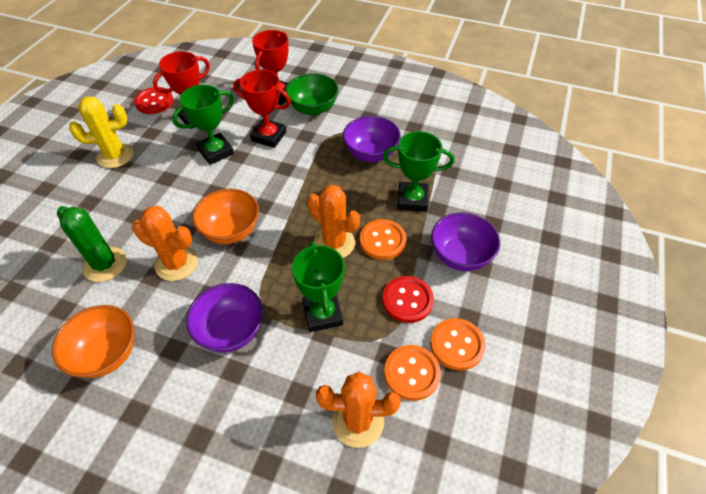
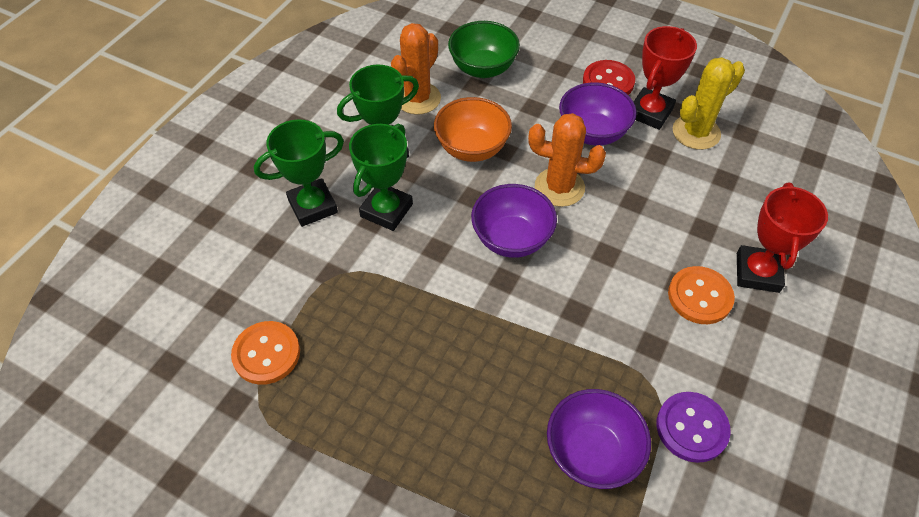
green cactus: [57,206,127,282] = 1 -> none = 0
orange bowl: [52,305,134,378] [192,189,259,244] = 2 -> [434,97,512,162] = 1
orange button: [360,219,407,260] [384,345,441,401] [430,318,486,371] = 3 -> [231,321,300,385] [668,266,735,324] = 2
orange cactus: [132,206,198,281] [307,185,360,258] [316,372,401,448] = 3 -> [391,23,441,115] [528,113,606,207] = 2
purple button: none = 0 -> [657,392,731,463] = 1
red button: [134,87,173,114] [382,276,434,323] = 2 -> [583,60,635,95] = 1
red trophy: [153,51,210,129] [234,70,291,148] [252,30,289,105] = 3 -> [634,26,697,130] [737,183,828,293] = 2

